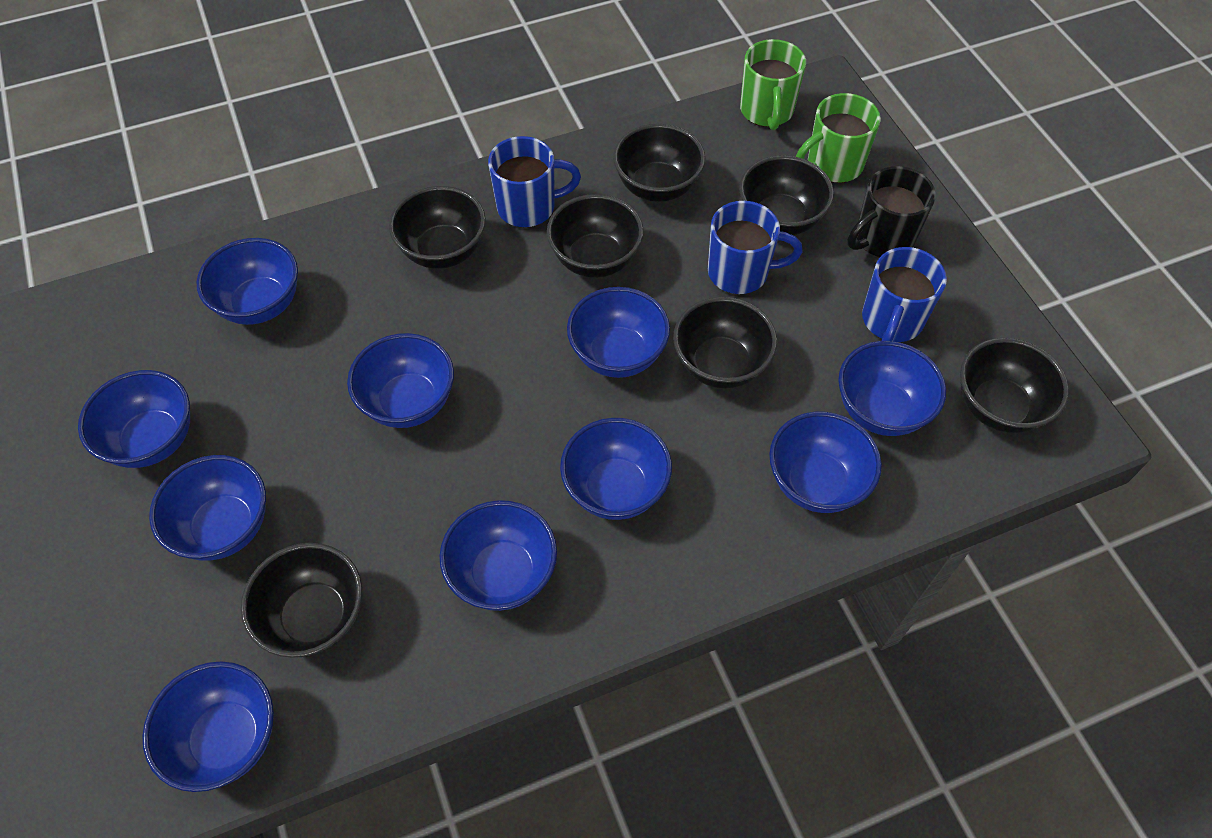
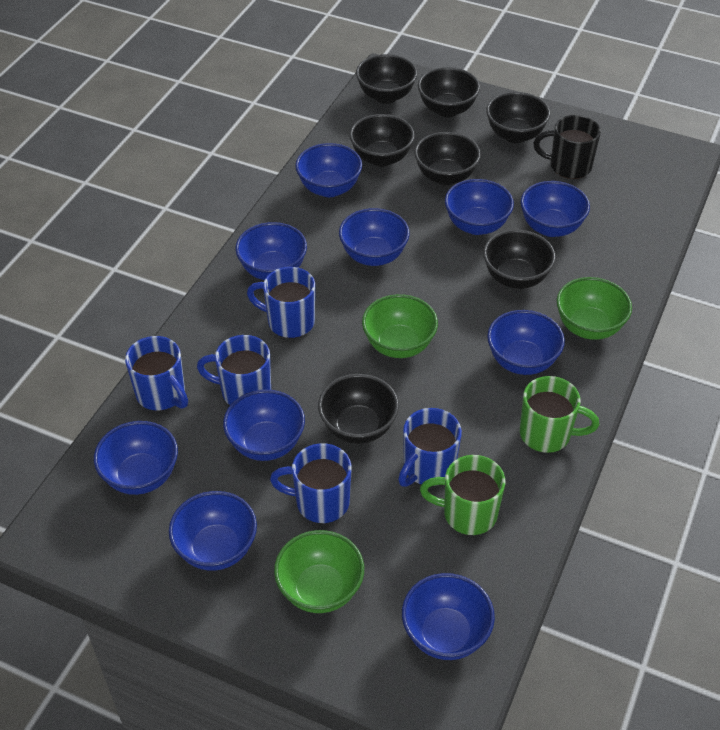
blue mug: [488,136,581,228] [708,201,803,294] [862,247,947,342] = 3 -> [125,336,188,411] [197,335,271,405] [247,267,315,338] [270,443,352,523] [398,408,462,487] = 5
green bowl: none = 0 -> [274,530,364,613] [362,294,438,358] [557,277,632,340] = 3

